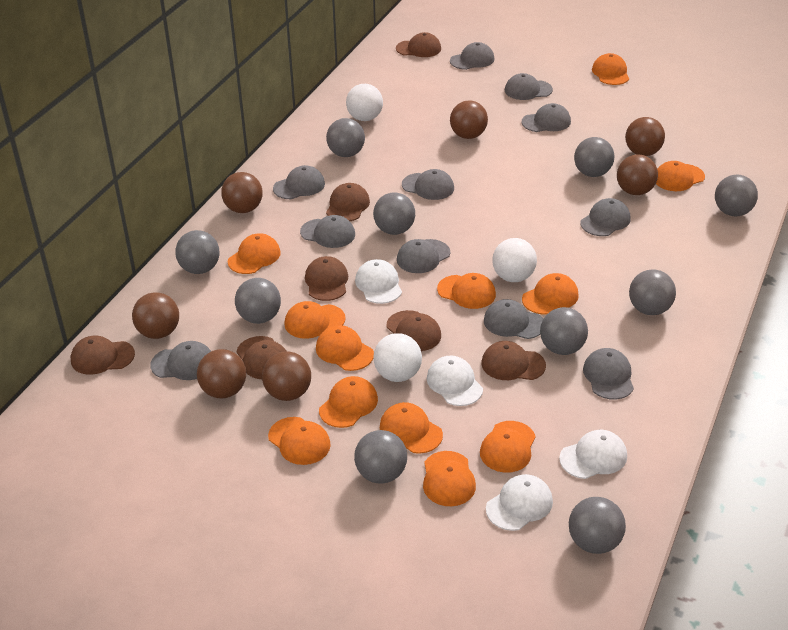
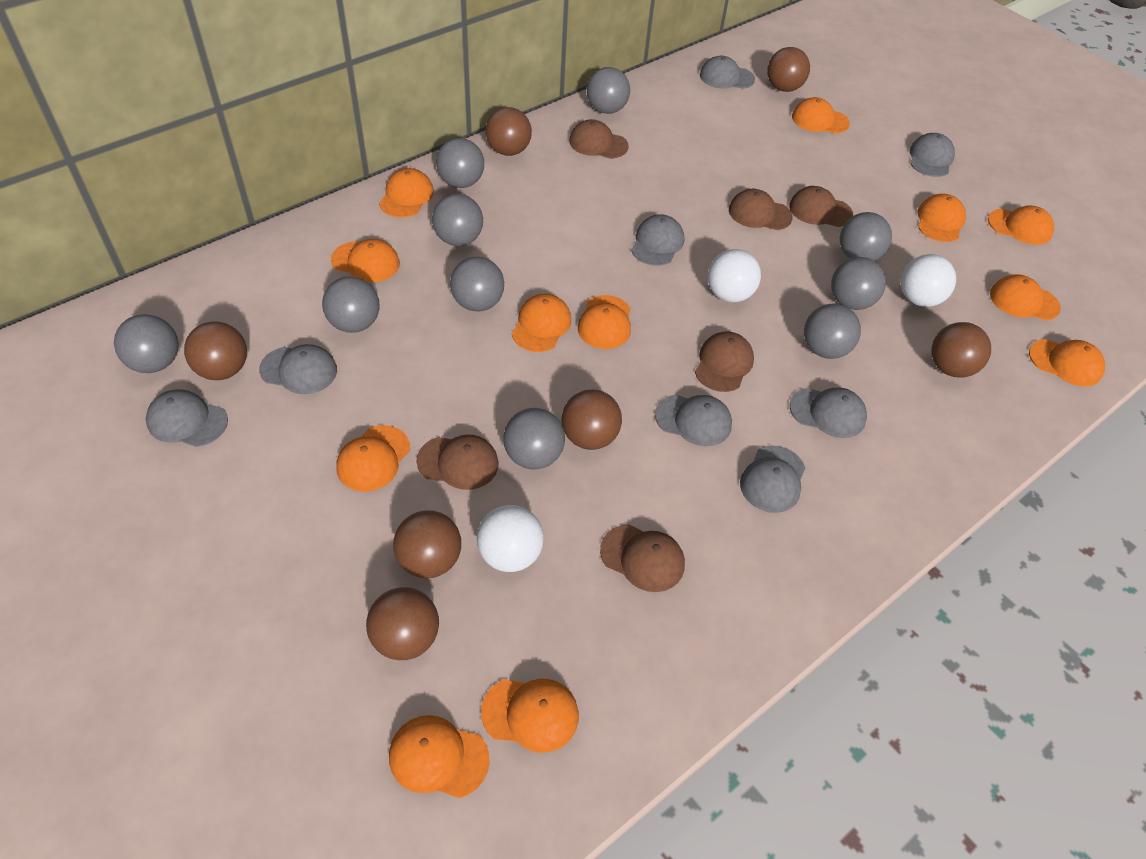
brown cap: [71,335,135,375] [236,336,286,379] [305,256,348,301] [326,183,370,221] [387,310,441,351] [396,32,441,57] [481,341,546,380] = 7 -> [416,435,499,490] [569,119,629,159] [600,524,685,592] [695,331,754,392] [729,189,793,230] [789,186,853,227] = 6
grey cap: [150,341,211,380] [273,165,325,199] [300,215,355,248] [397,239,450,273] [402,169,454,200] [450,42,494,70] [484,299,543,339] [505,73,553,100] [521,103,571,132] [580,198,631,236] [583,348,634,400] = 11 -> [146,390,228,447] [259,344,337,394] [631,214,684,266] [655,394,732,446] [700,56,755,89] [740,445,805,513] [790,387,867,438] [910,133,955,177] = 8
white cap: [355,259,402,304] [427,356,483,406] [486,474,553,531] [559,430,627,479] = 4 -> none = 0

